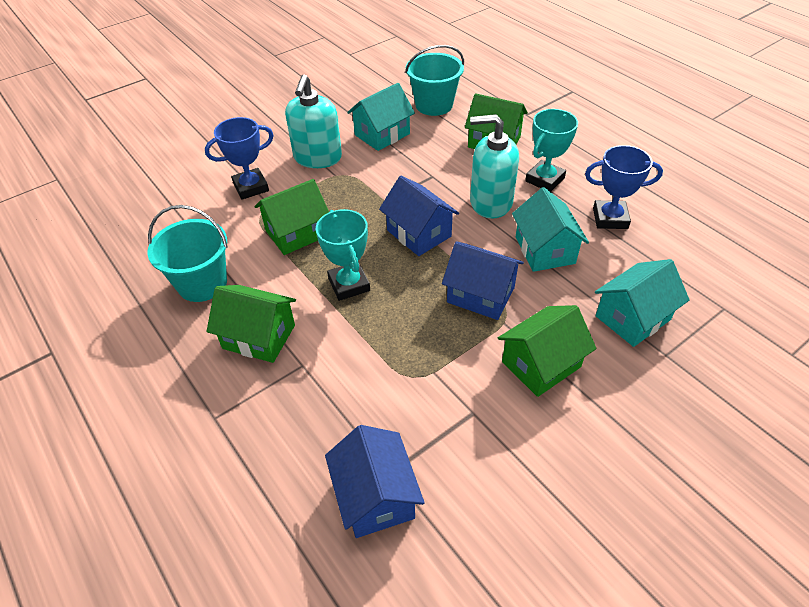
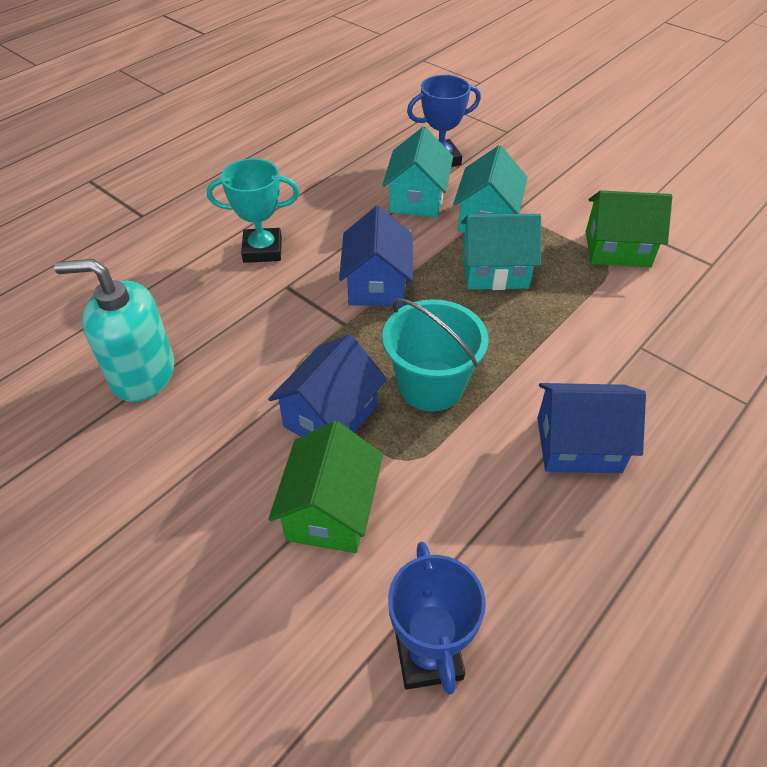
green house: [207,285,296,363] [255,179,329,255] [465,93,528,149] [498,305,597,397] = 4 -> [269,421,383,553] [586,190,672,267] = 2
turquoise bucket: [147,205,228,302] [405,45,464,116] = 2 -> [382,298,488,411] = 1
turquoise soap dispenser: [285,75,342,168] [470,114,519,218] = 2 -> [54,259,174,402] = 1
turquoise trophy: [316,209,370,301] [525,109,578,192] = 2 -> [207,158,299,263] = 1

